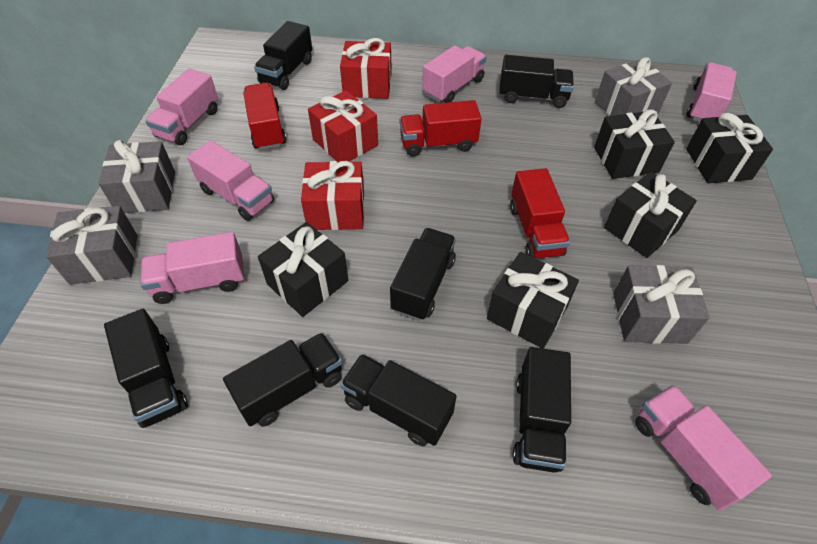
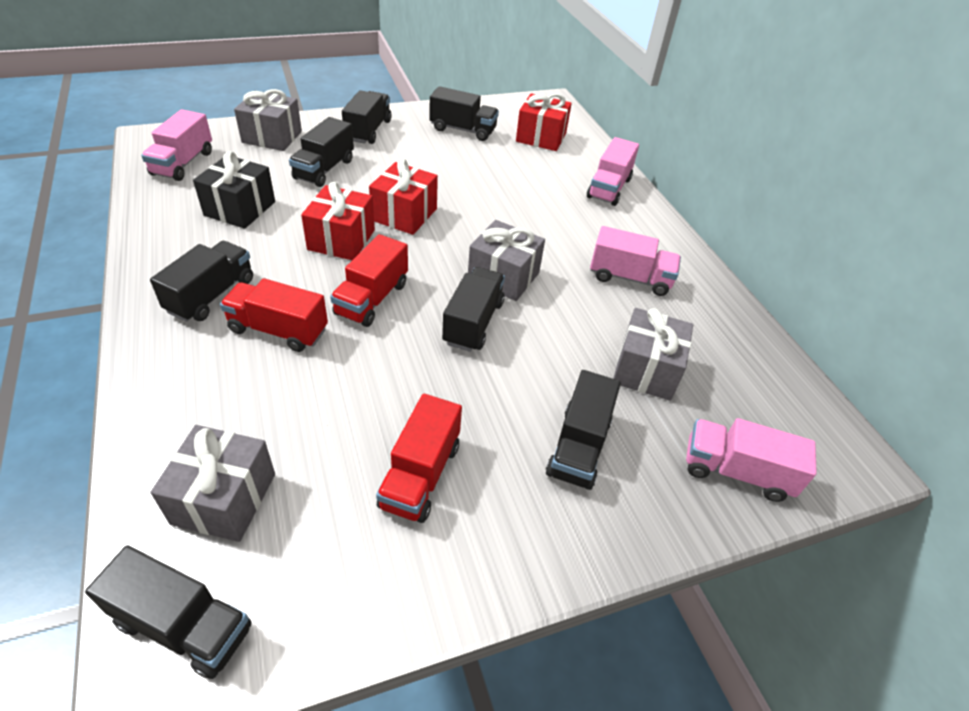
black gift: [258,222,348,317] [487,252,579,349] [594,109,675,179] [604,172,697,258] [686,113,773,184] = 5 -> [193,151,275,229] = 1
pink truck: [140,232,244,304] [145,69,218,145] [187,140,274,221] [422,45,486,103] [635,385,772,511] [686,62,737,122] = 6 -> [141,109,212,181] [587,137,639,206] [590,226,681,296] [686,418,817,502] = 4

